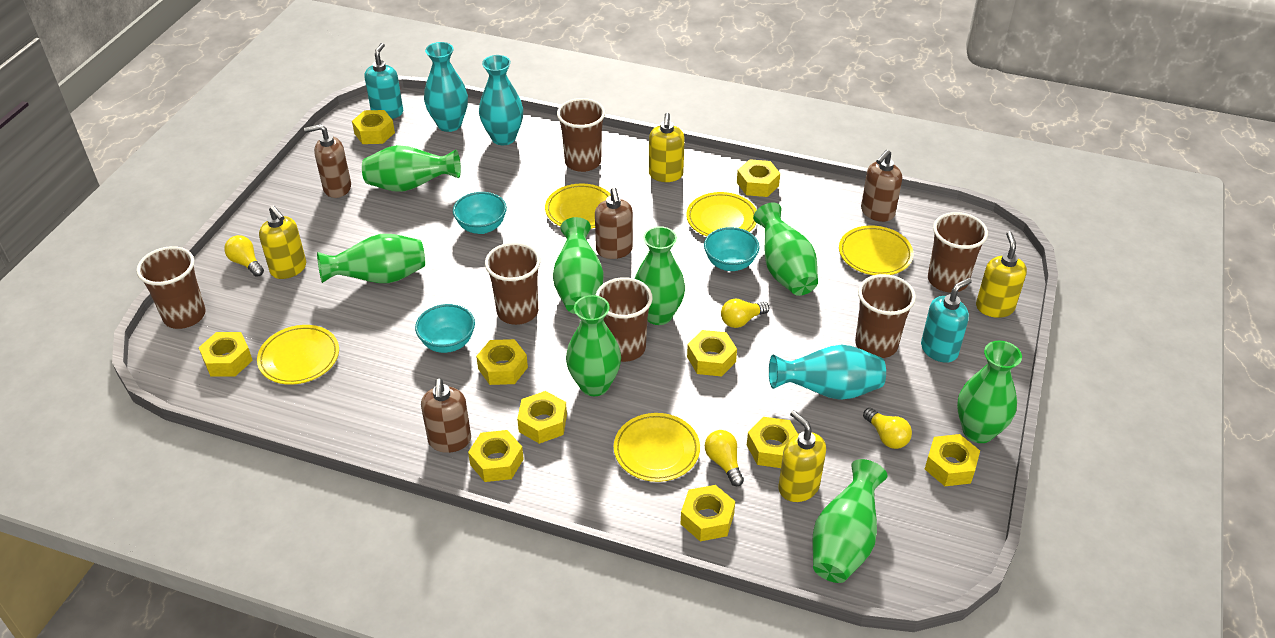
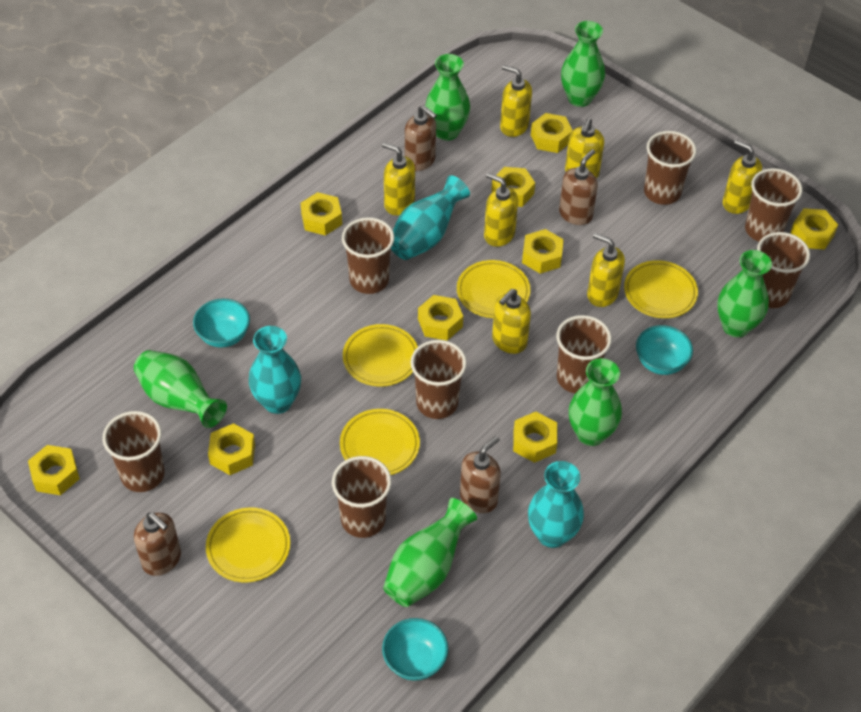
brown cup: [136,246,206,329] [485,242,541,325] [557,98,605,172] [596,277,653,362] [855,274,916,358] [928,212,988,293] = 6 -> [102,411,165,492] [332,456,391,538] [342,217,394,294] [411,340,467,419] [556,315,612,393] [644,131,697,205] [745,168,802,242] [757,232,810,308] = 8
green vase: [317,234,425,283] [362,145,461,192] [553,217,604,314] [566,295,621,396] [635,226,685,325] [753,203,818,296] [812,459,887,583] [957,341,1022,443] = 8 -> [134,350,227,428] [383,498,477,607] [425,54,470,141] [561,21,605,107] [569,358,622,446] [717,250,772,337] = 6
turquoise soap dispenser: [364,43,403,119] [921,278,972,363] = 2 -> none = 0
yellow light bulb: [224,235,264,277] [705,430,744,486] [721,299,770,328] [863,408,912,449] = 4 -> none = 0
yellow nut: [198,332,253,376] [352,110,395,144] [468,430,524,482] [476,339,528,385] [517,391,567,444] [681,485,735,541] [687,330,737,377] [737,159,780,197] [747,417,798,468] [925,434,980,486] = 10 -> [28,445,80,495] [208,423,255,475] [301,192,342,236] [418,295,463,341] [492,167,535,207] [513,412,557,463] [522,229,564,274] [531,113,573,153] [791,208,838,250] = 9
yellow soap dispenser: [259,205,306,279] [649,113,685,182] [779,410,826,502] [976,231,1027,318] = 4 -> [382,142,415,215] [484,173,518,247] [492,289,531,354] [500,65,532,137] [565,118,604,179] [587,233,625,307] [723,140,762,214] = 7

